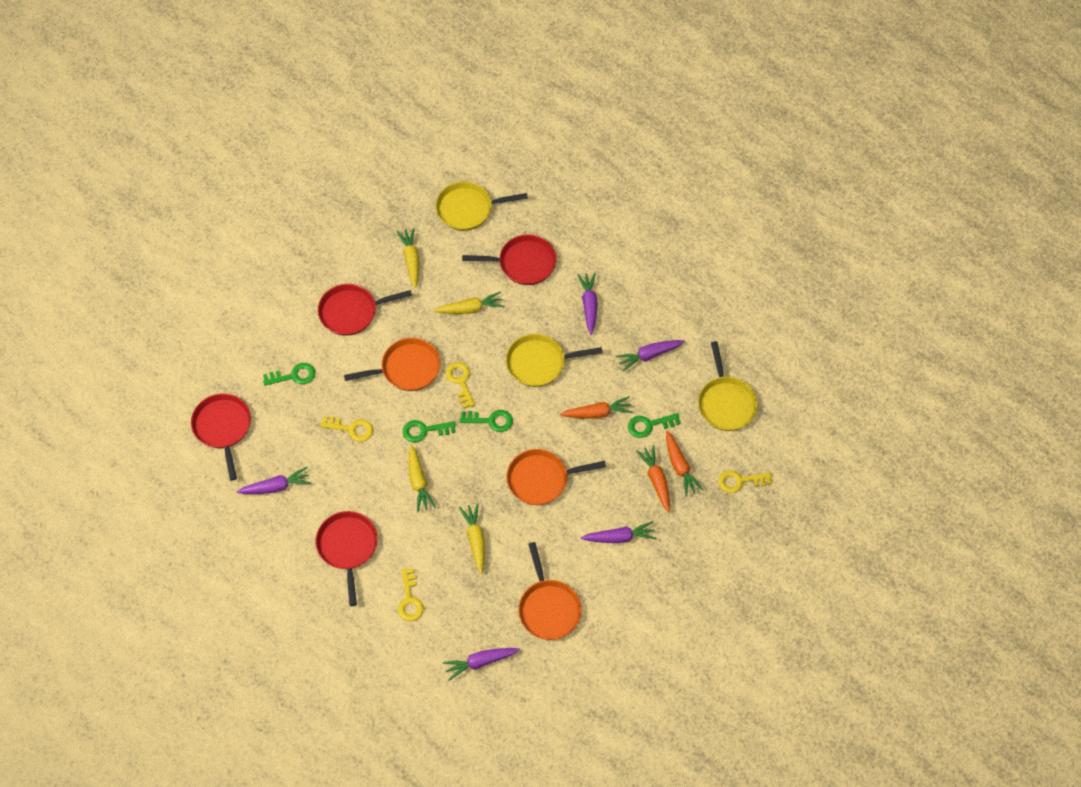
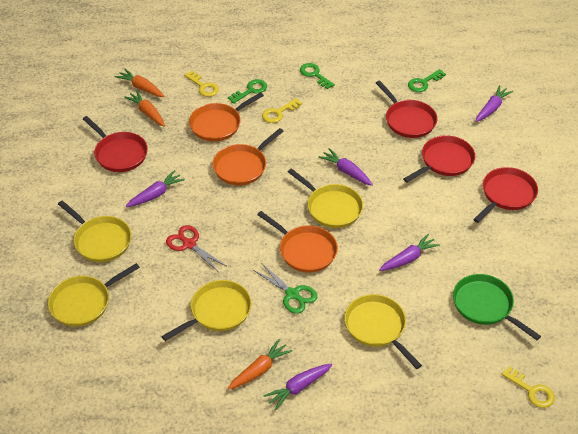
green key: [263,363,315,386] [403,420,456,442] [460,410,513,432] [628,413,681,438] = 4 -> [228,79,267,104] [300,63,335,89] [408,69,446,92] = 3
green pan: none = 0 -> [453,274,541,340] = 1
green scissors: none = 0 -> [253,264,317,314] = 1
red scissors: none = 0 -> [166,225,226,271] = 1
yellow carrot: [397,228,419,288] [409,445,436,512] [434,291,504,314] [459,503,485,574] = 4 -> none = 0
yellow key: [320,416,373,442] [398,568,424,621] [446,362,475,408] [718,470,772,493] = 4 -> [184,71,219,97] [262,98,302,123] [502,366,555,408] = 3
yellow pan: [435,181,528,231] [506,334,602,387] [698,341,758,431] = 3 -> [48,263,140,327] [58,201,131,262] [161,280,251,341] [288,168,363,228] [345,294,422,369] = 5

